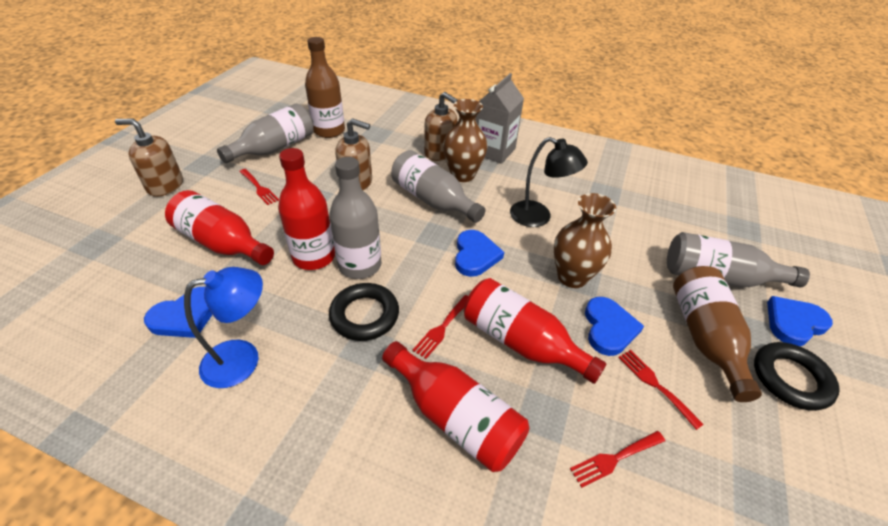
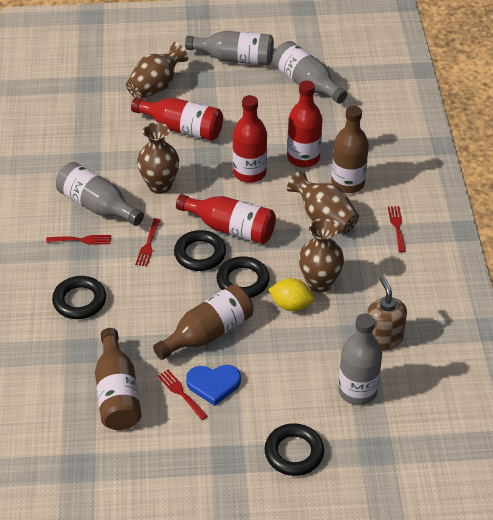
black lamp: [510,137,588,227] = 1 -> none = 0
black ring: [329,283,399,341] [754,342,840,411] = 2 -> [52,276,106,319] [174,230,226,271] [216,256,270,298] [264,423,324,476] = 4
blue heart: [144,287,213,338] [455,230,504,277] [585,297,644,356] [767,296,833,346] = 4 -> [186,365,241,406] = 1
blue lamp: [184,267,263,388] = 1 -> none = 0
brown bottle: [305,37,345,138] [673,266,762,402] = 2 -> [95,328,142,430] [153,284,254,360] [331,106,369,193] = 3
brown soap dispenser: [115,119,183,197] [335,118,372,191] [424,92,458,161] = 3 -> [366,276,407,351] = 1
brown vase: [443,99,487,182] [554,193,616,288] = 2 -> [126,42,188,99] [137,122,179,194] [287,170,359,234] [299,218,344,292] = 4
grey carton: [476,73,524,164] = 1 -> none = 0
yellow lemon: none = 0 -> [268,278,314,311] = 1

